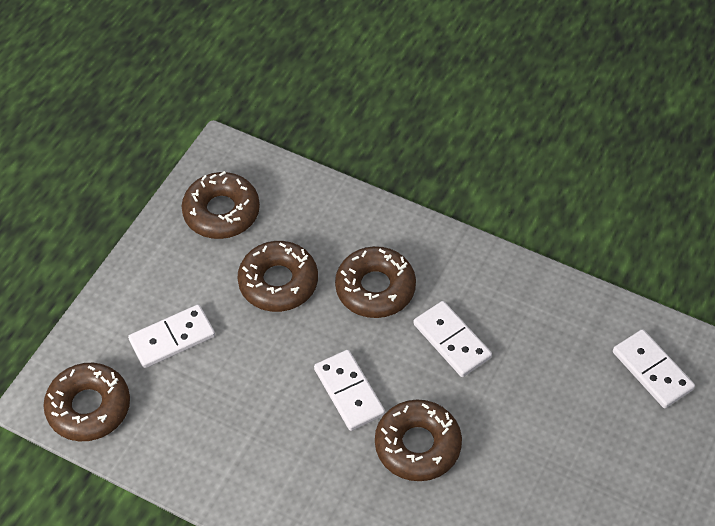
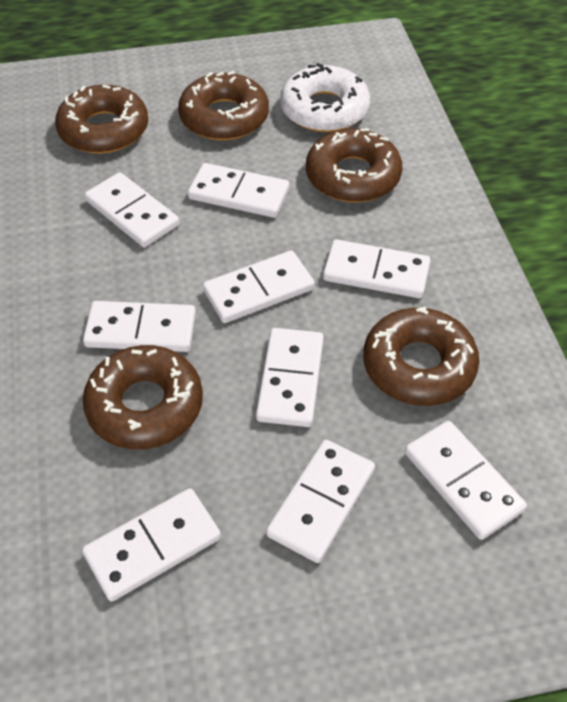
white domino: [128,304,215,368] [314,350,385,431] [414,301,492,377] [613,329,695,408] = 4 -> [82,488,221,602] [83,301,196,352] [85,172,179,247] [188,163,289,218] [203,250,315,323] [256,328,324,427] [266,440,375,563] [323,239,430,298] [405,421,527,540] = 9
white donut: none = 0 -> [280,63,370,132] = 1

